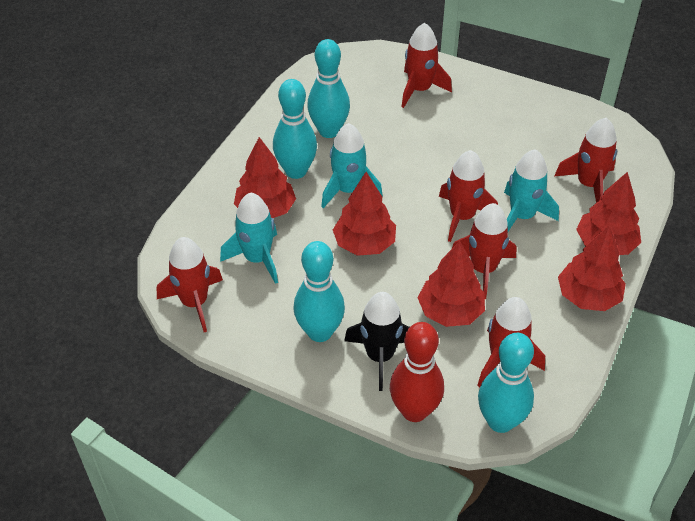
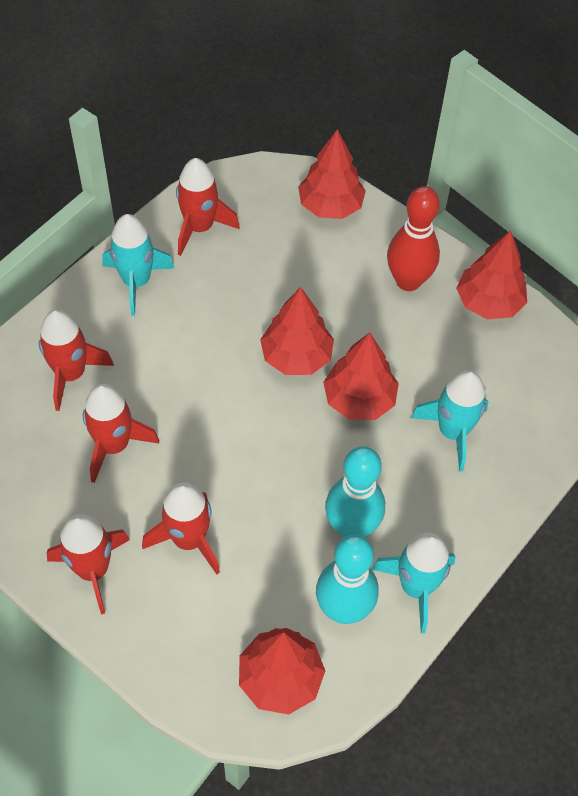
black rocket: [344,292,410,391] = 1 -> none = 0
red rocket: [157,237,223,332] [401,23,452,108] [439,150,498,242] [452,203,517,299] [477,297,545,387] [555,118,617,203] = 6 -> [39,309,114,411] [47,514,130,615] [83,384,159,483] [142,482,220,574] [176,158,240,256] = 5
turquoise bowling pin: [273,79,317,179] [293,241,345,342] [307,39,350,138] [478,333,534,433] = 4 -> [316,534,378,624] [325,446,385,537] = 2

